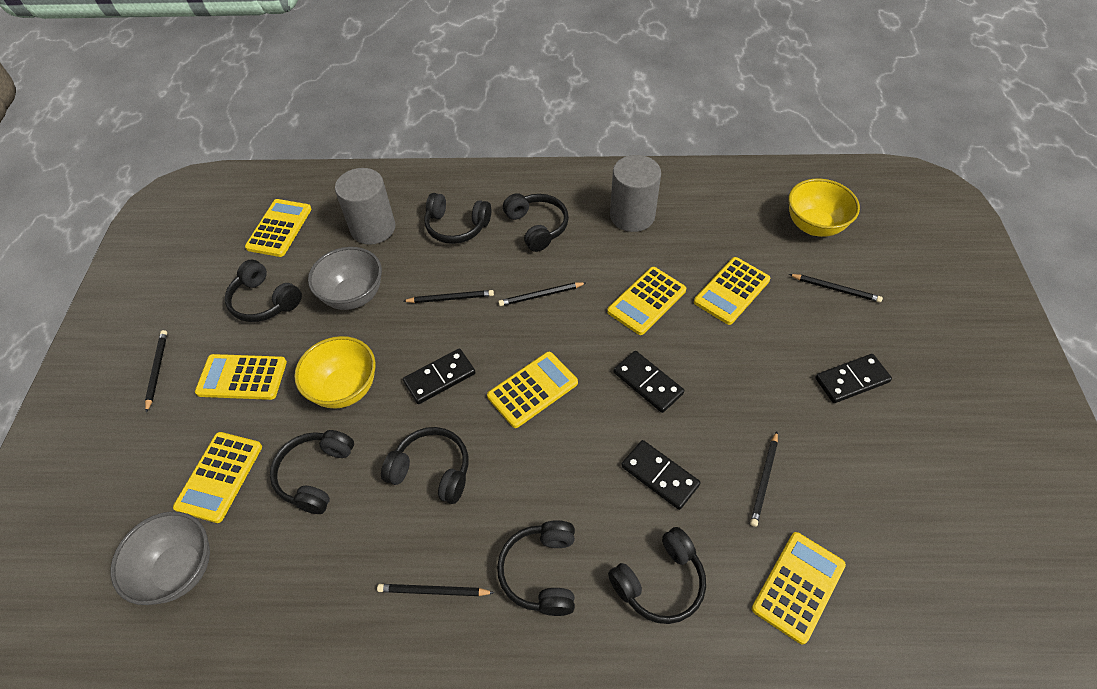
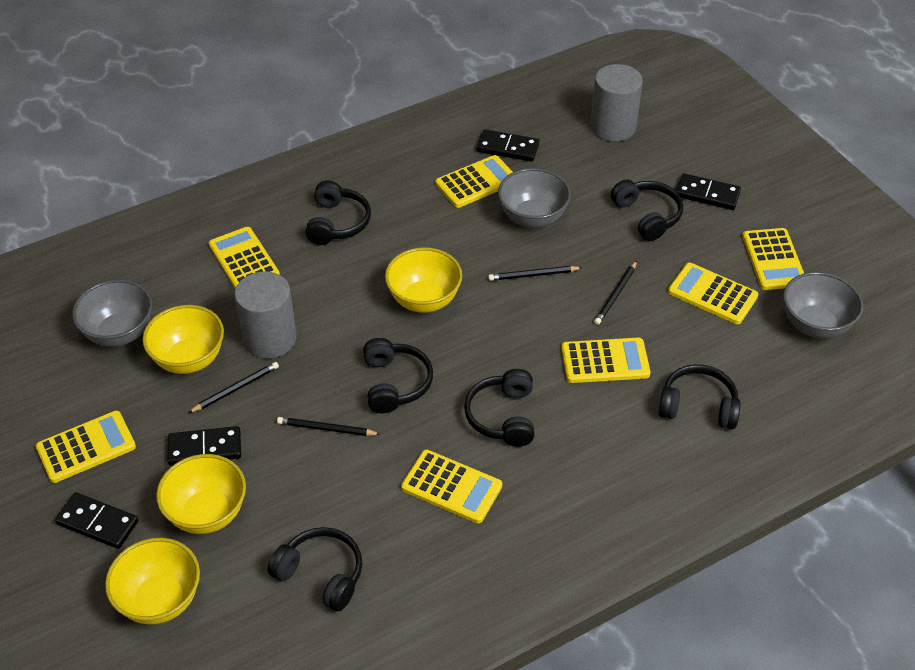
black headphones: [225,260,302,322] [270,430,354,514] [381,427,468,504] [424,193,491,244] [497,520,575,616] [503,193,569,252] [608,527,706,624] = 7 -> [267,527,362,611] [305,180,371,245] [363,338,433,413] [464,369,534,447] [611,179,683,241] [658,364,741,429] = 6
black pencil: [145,330,167,413] [377,584,495,596] [404,290,494,303] [498,282,586,306] [750,431,778,527] [789,274,883,302] = 6 -> [188,362,279,413] [277,417,380,436] [488,266,583,281] [594,261,637,325] = 4
grey bowl: [111,511,210,605] [308,247,382,310] = 2 -> [72,279,153,347] [498,168,571,228] [783,272,863,339] = 3
yellow bowl: [294,336,376,409] [788,179,860,237] = 2 -> [105,538,200,625] [142,305,224,374] [156,454,246,534] [385,247,462,313] = 4

